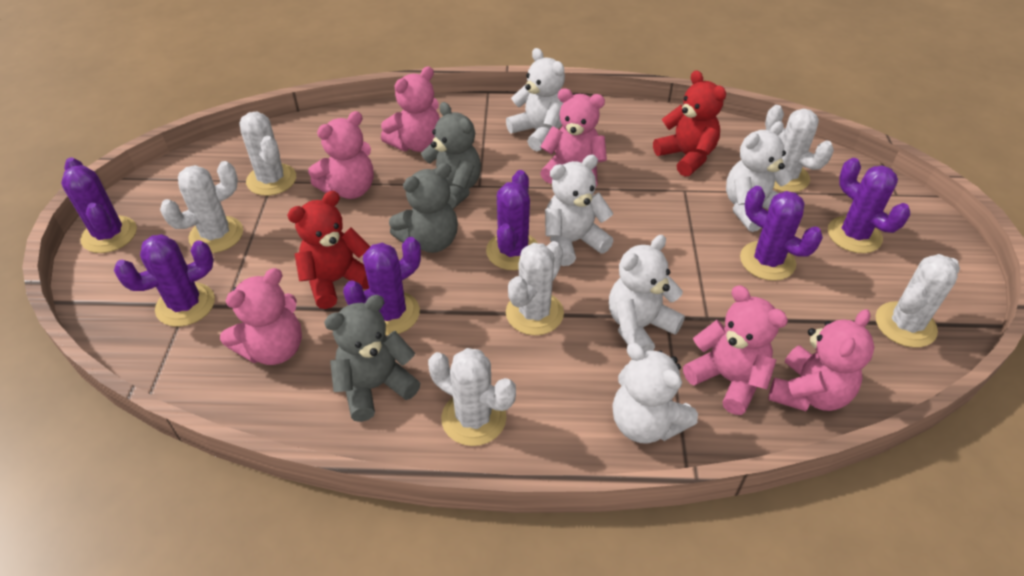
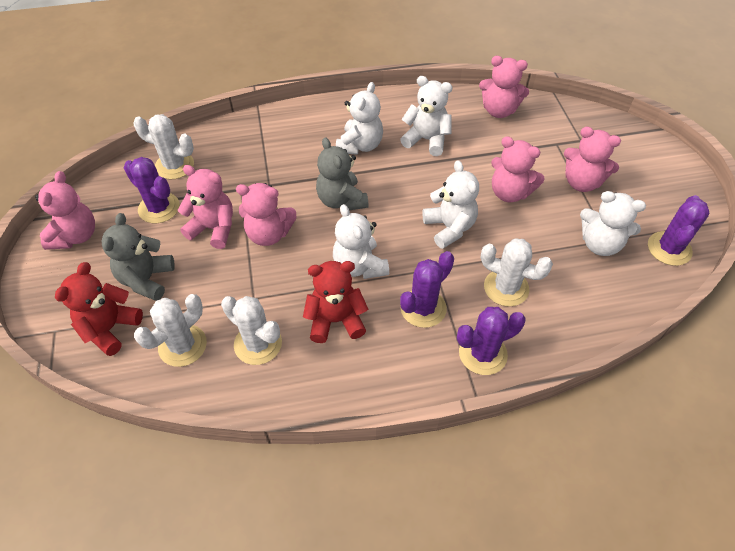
grey teddy bear: [324,295,420,422] [389,163,458,253] [421,102,481,209] = 3 -> [102,213,175,301] [316,137,369,210] = 2
purple cactus: [61,158,137,253] [114,234,215,327] [343,237,421,336] [486,170,538,270] [740,186,823,281] [828,158,910,253] = 6 -> [124,157,180,223] [400,251,454,328] [457,307,526,375] [648,195,709,266] = 4
white cactus: [160,161,243,253] [239,112,296,196] [428,348,516,446] [506,241,564,335] [765,105,834,192] [875,254,960,348] = 6 -> [133,114,194,179] [134,294,207,367] [221,296,282,365] [481,239,553,307] = 4

